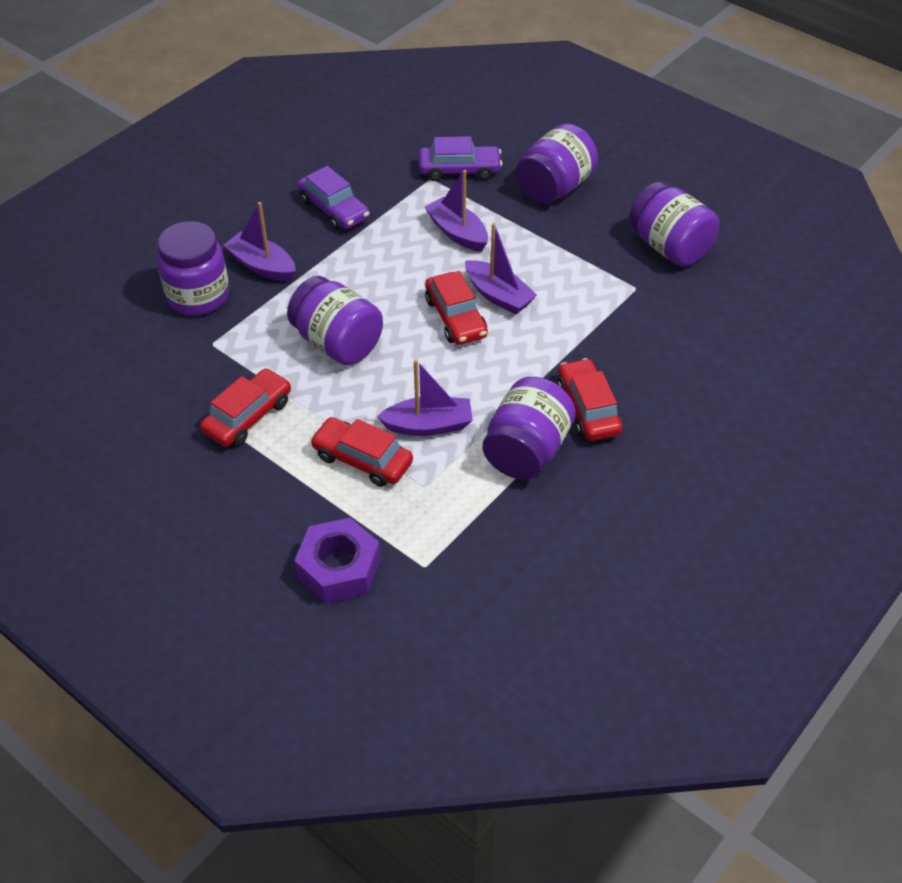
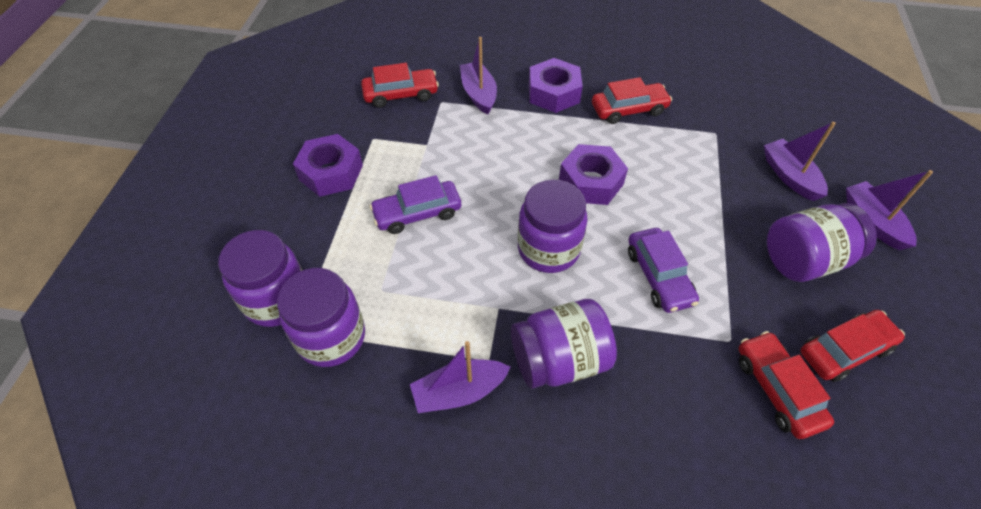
purple nut: [294,518,381,604] = 1 -> [293,134,363,197] [529,58,583,113] [559,144,628,205] = 3

